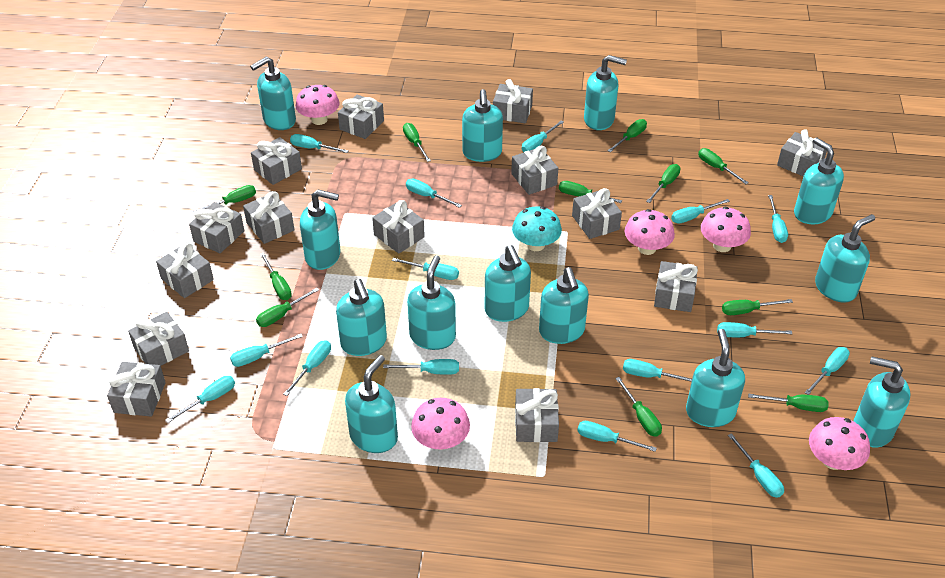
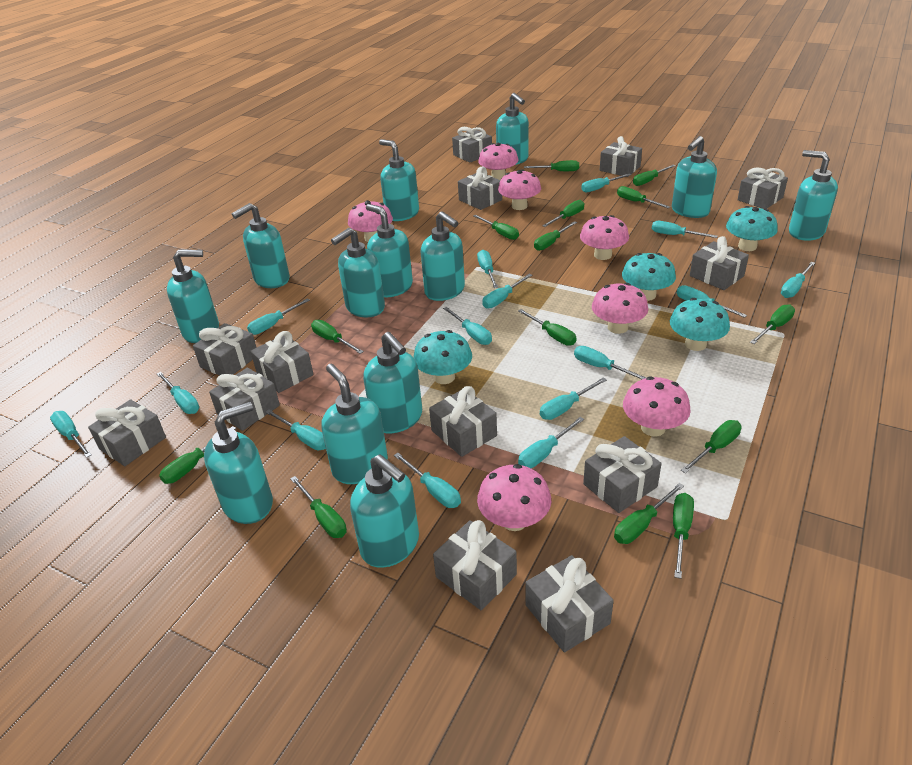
green screwdriver: [193,185,256,214] [256,287,319,327] [260,253,292,300] [403,123,431,162] [559,181,622,203] [607,119,647,152] [615,377,662,437] [646,164,680,203] [698,148,749,184] [722,299,793,315] [748,394,829,412] = 11 -> [159,426,236,484] [290,476,347,538] [311,320,364,354] [473,215,519,240] [518,309,577,346] [524,160,579,171] [534,221,577,251] [542,200,584,227] [614,483,684,544] [617,186,670,208] [633,165,676,186] [673,493,694,579] [681,420,742,473] [750,304,795,344] = 14
grey gift: [107,362,166,416] [128,312,189,366] [156,242,214,298] [189,202,244,253] [243,191,294,244] [251,137,302,185] [338,95,384,139] [372,200,425,254] [493,79,533,123] [511,146,558,195] [515,388,559,442] [572,188,622,239] [654,261,698,312] [777,129,827,176] = 14 -> [88,399,166,466] [193,323,257,375] [209,368,280,431] [250,331,314,393] [429,386,497,457] [433,520,517,610] [452,127,492,163] [458,166,502,210] [526,555,614,652] [583,436,662,513] [600,136,642,177] [690,236,749,290] [738,168,788,209] = 13
pink mushroom: [295,85,340,125] [411,398,470,450] [625,209,675,255] [701,207,751,252] [809,417,870,470] = 5 -> [348,200,393,242] [477,464,551,531] [478,143,518,180] [498,169,541,210] [580,215,629,260] [592,283,648,334] [623,377,691,437] = 7
turquoise mushroom: [512,206,562,251] = 1 -> [413,330,472,384] [622,253,676,301] [670,298,730,351] [726,206,778,251] = 4

